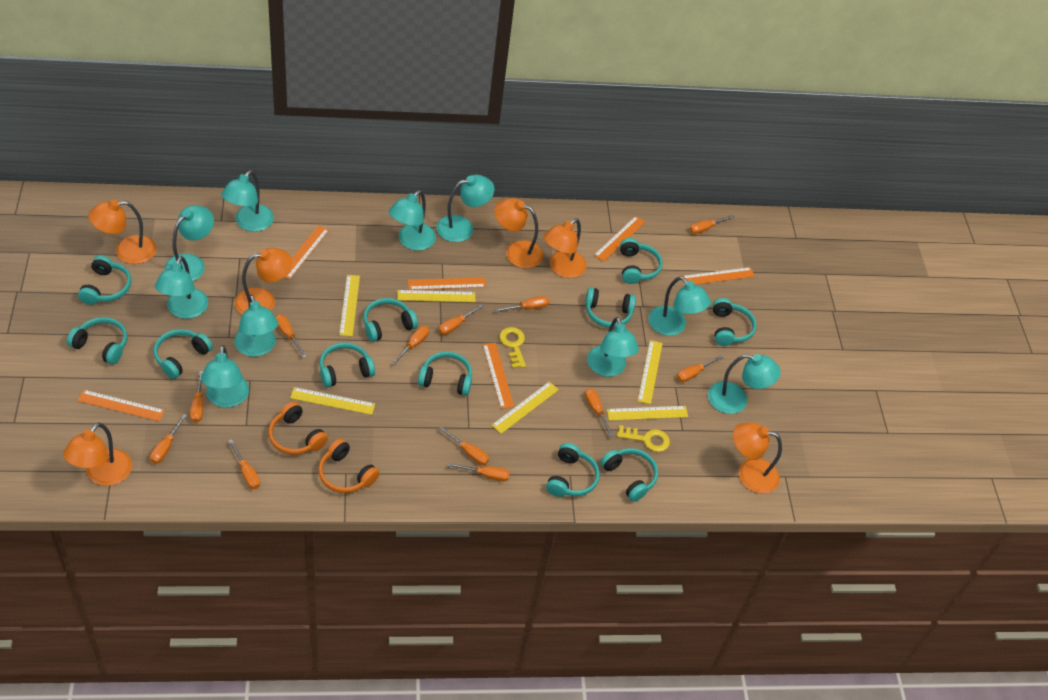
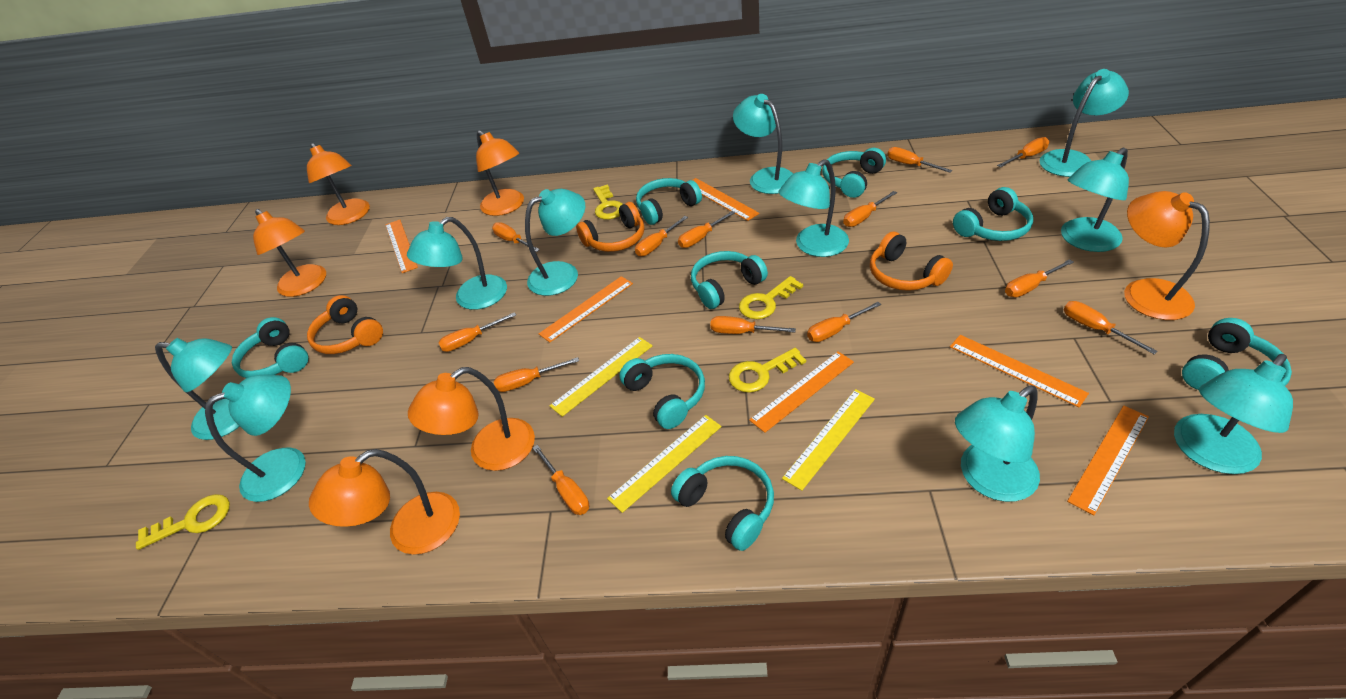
orange headphones: [268,402,328,455] [318,439,379,493] = 2 -> [307,295,383,354] [576,202,644,252] [870,232,953,291] = 3
orange screwdriver: [150,414,187,464] [190,371,203,423] [229,439,260,489] [275,314,306,357] [392,326,429,365] [438,304,484,335] [440,427,489,465] [448,463,510,481] [495,296,549,312] [585,388,614,437] [677,355,723,382] [689,215,734,234] = 12 -> [438,312,516,352] [492,222,540,252] [494,357,579,392] [533,445,589,515] [635,216,688,256] [678,211,735,248] [710,316,796,334] [807,302,881,342] [843,191,897,227] [887,147,952,173] [997,137,1049,168] [1005,259,1074,297] [1064,301,1158,354] = 13
turquoise headphones: [67,317,127,364] [78,255,131,305] [153,329,213,379] [319,342,375,387] [363,298,418,342] [418,351,472,396] [546,443,600,497] [585,287,636,328] [600,448,658,502] [620,238,663,284] [713,298,757,346] = 11 -> [232,317,309,378] [619,354,705,429] [636,178,702,225] [671,456,774,551] [691,251,768,309] [822,148,886,198] [953,187,1033,241] [1182,318,1292,390] = 8
yellow key: [499,327,526,368] [617,425,670,452] = 2 -> [136,494,230,550] [593,184,622,220] [729,348,806,393] [739,276,803,319] = 4
yellow ruler: [290,387,375,415] [339,275,360,336] [397,290,476,302] [492,382,559,434] [607,406,688,421] [638,340,663,404] = 6 -> [550,337,653,417] [607,415,721,513] [782,389,875,491] = 3

